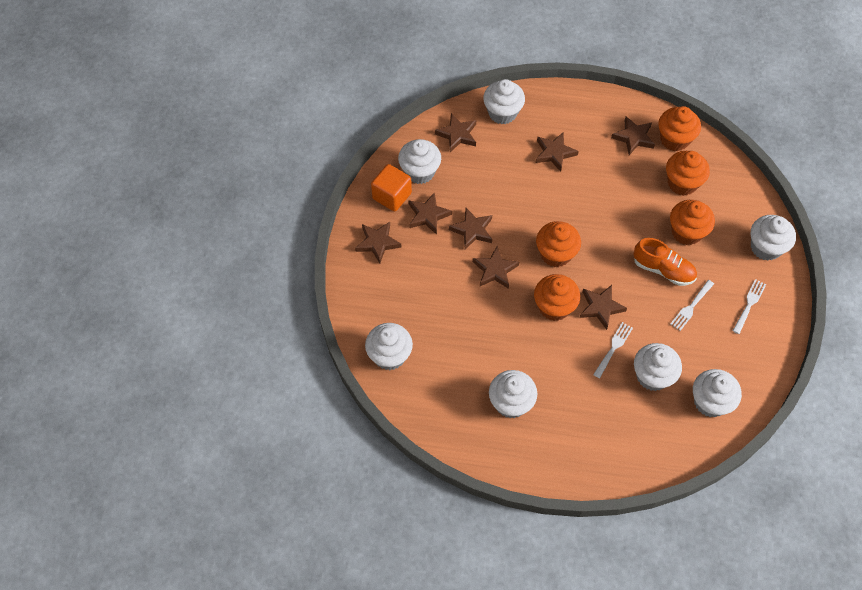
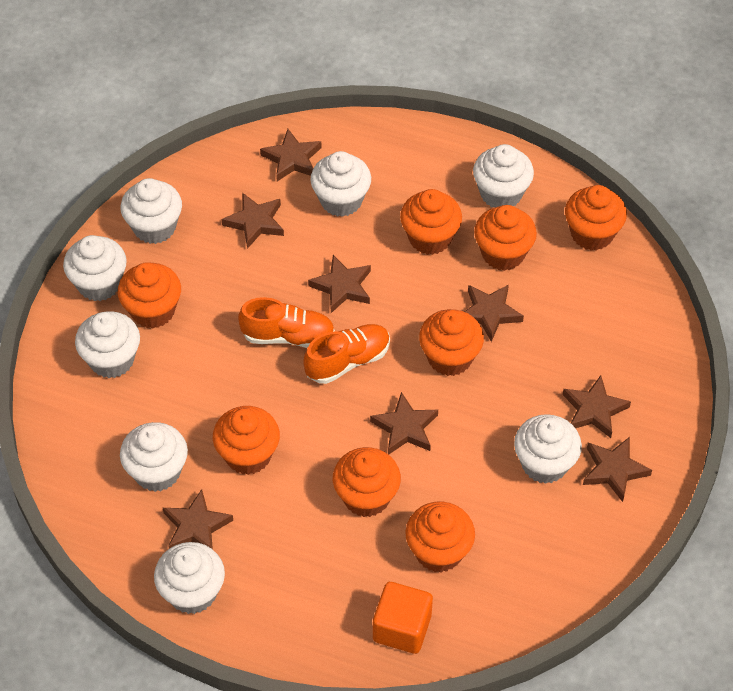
orange cupcake: [534,274,580,321] [536,221,581,267] [658,106,701,151] [666,151,710,196] [670,200,715,245] = 5 -> [118,262,181,329] [213,406,280,475] [333,447,401,517] [400,189,462,255] [406,502,475,573] [419,309,484,376] [474,205,537,271] [565,185,627,251] = 8
orange shoe: [633,238,697,286] = 1 -> [238,297,335,348] [304,324,390,384] = 2
white cupcake: [365,323,413,370] [398,139,441,184] [483,79,525,124] [489,370,537,418] [634,343,682,391] [693,369,742,417] [751,215,796,261] = 7 -> [63,235,127,301] [75,311,140,378] [120,178,182,244] [120,422,188,492] [154,542,225,614] [310,151,371,217] [473,144,534,208] [514,414,582,484] = 8
white fork: [593,322,633,378] [670,280,714,331] [733,279,766,334] = 3 -> none = 0

